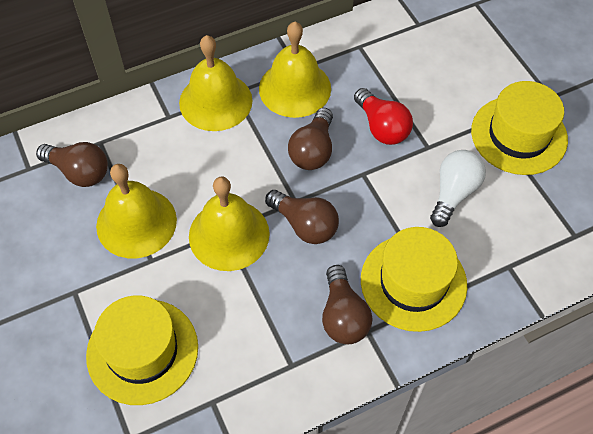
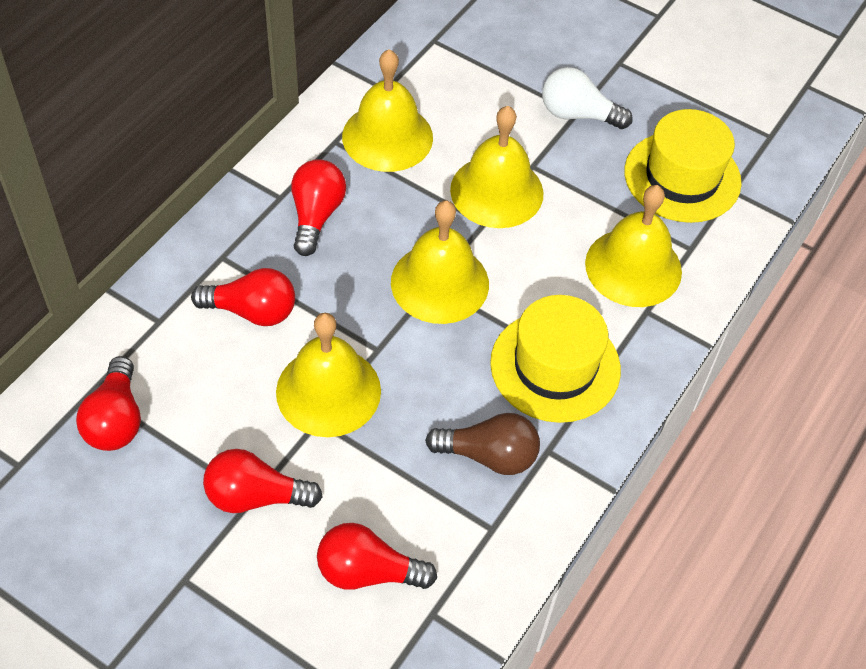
brown light bulb: [36,142,108,187] [265,190,339,244] [288,108,333,170] [322,265,373,344] = 4 -> [425,413,540,475] = 1
red light bulb: [354,88,413,145] = 1 -> [76,356,141,451] [191,268,295,326] [203,449,323,513] [291,159,346,256] [317,523,437,590] = 5
yellow bell: [96,164,177,258] [179,35,252,131] [189,177,270,271] [259,22,331,118] = 4 -> [276,313,381,437] [342,49,433,172] [391,200,489,324] [450,106,543,228] [585,185,682,307] = 5
yellow hat: [86,295,198,405] [361,227,467,332] [471,81,568,175] = 3 -> [490,295,621,423] [624,109,742,223] = 2

